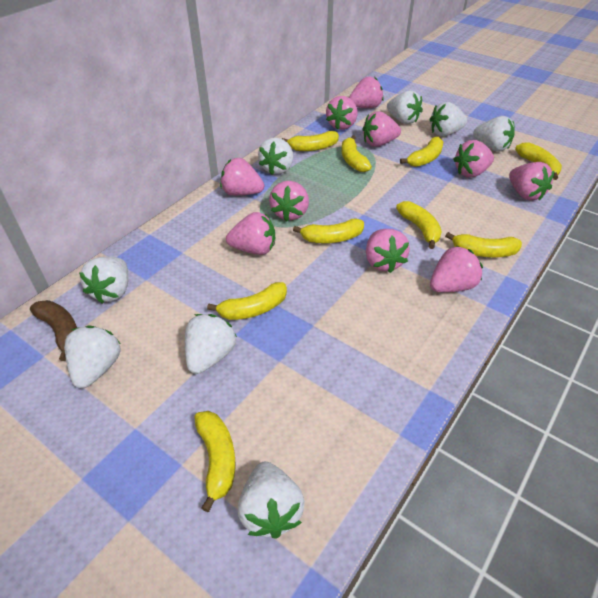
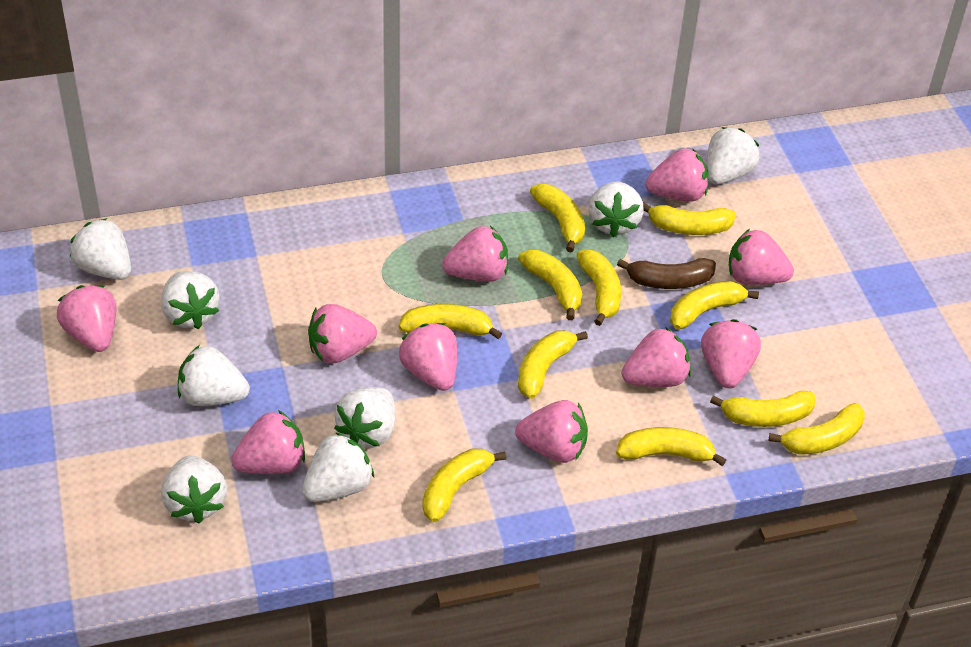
yellow banana: [194,411,235,512] [207,282,287,320] [282,131,339,151] [293,218,364,243] [342,135,372,172] [396,201,442,249] [400,137,443,167] [445,232,522,257] [515,142,562,180] = 9 -> [398,304,502,339] [423,448,506,522] [518,250,582,320] [518,330,588,399] [530,184,585,253] [577,249,621,326] [616,427,726,466] [643,202,736,235] [670,281,759,329] [710,390,816,427] [769,403,865,455] = 11

